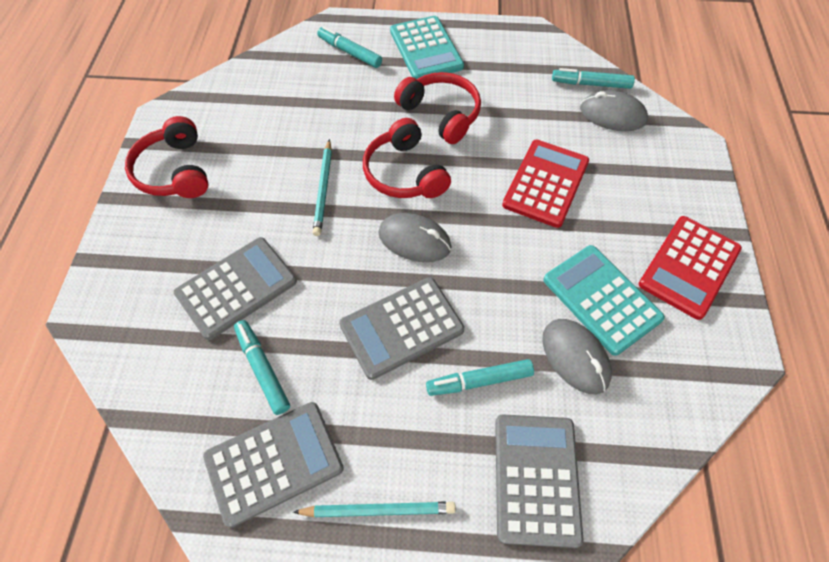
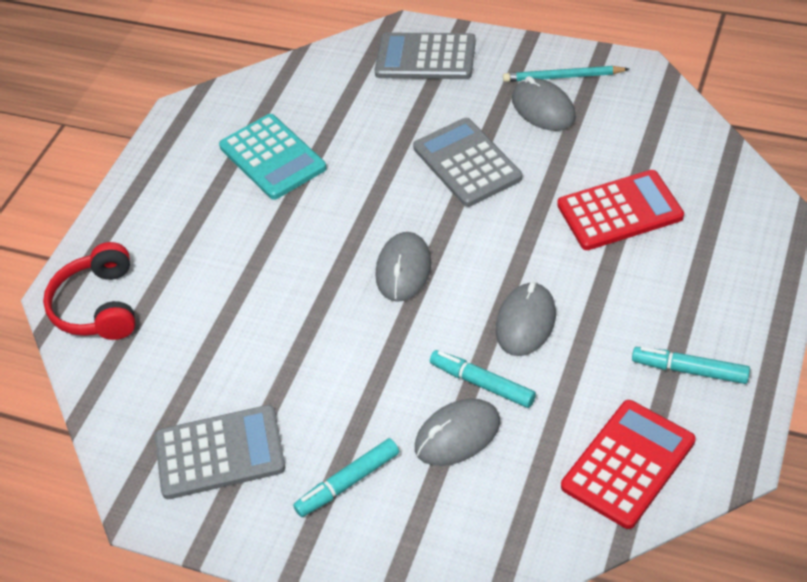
grey calculator: [174,237,297,340] [203,402,344,528] [339,277,464,380] [495,414,584,548] = 4 -> [155,405,285,499] [375,33,476,79] [413,118,522,207] = 3
grey mouse: [379,213,452,262] [542,319,612,394] [580,90,648,131] = 3 -> [376,232,431,302] [415,398,500,466] [496,282,556,356] [512,76,576,131] = 4
red headphones: [125,116,208,198] [363,118,451,198] [394,72,481,144] = 3 -> [43,242,135,340] = 1
turquoise calculator: [390,16,464,79] [543,245,665,356] = 2 -> [219,114,327,200] = 1
turquoise marker: [234,320,290,415] [317,26,382,68] [426,359,534,396] [552,68,635,89] = 4 -> [293,438,399,517] [430,350,536,408] [632,347,750,384] = 3
turquoise pencil: [293,501,456,517] [312,139,332,236] = 2 -> [503,66,629,82] = 1

